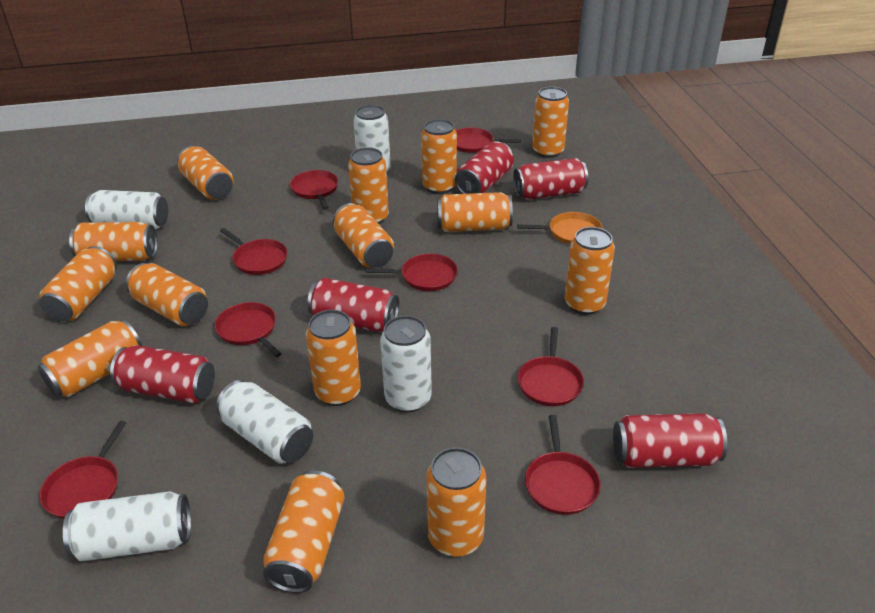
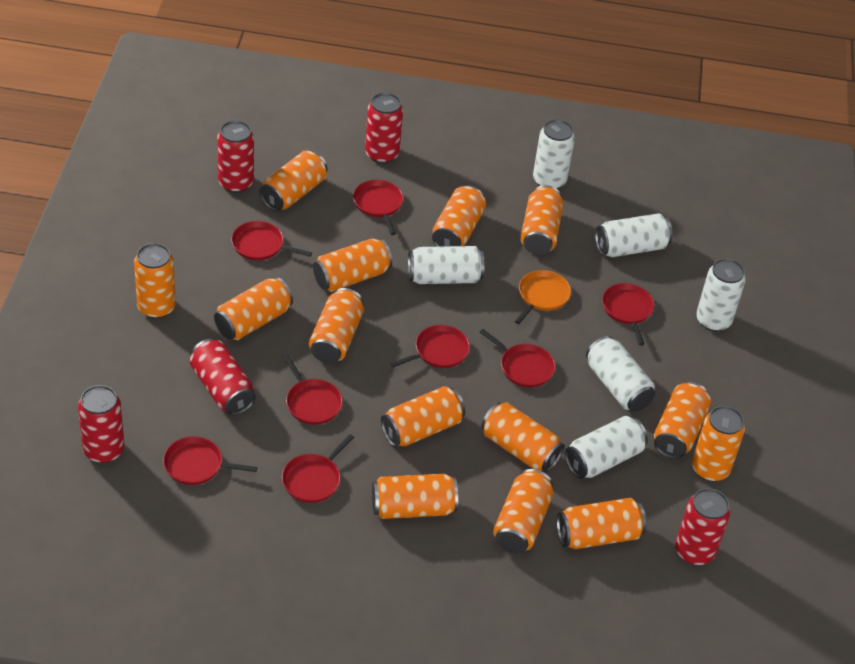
white can: [63,491,191,562] [85,190,168,229] [216,380,313,464] [353,105,391,173] [380,315,432,412] = 5 -> [408,246,484,284] [533,119,575,189] [565,416,648,479] [586,336,655,411] [595,213,673,257] [696,258,746,332] = 6

